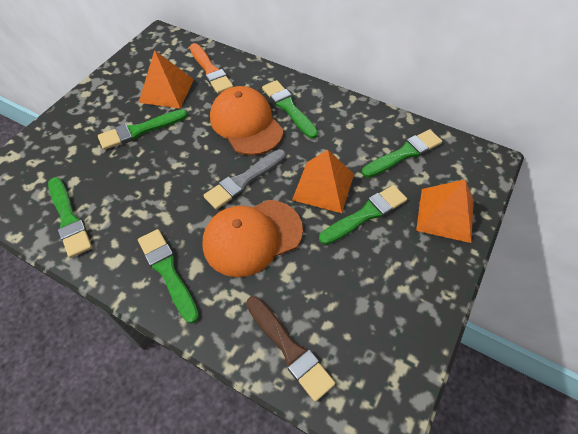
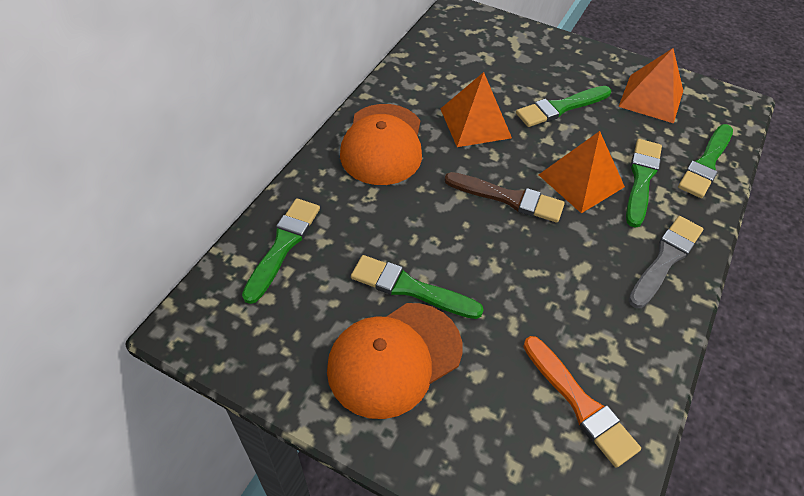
green brush: [48,177,92,258] [98,109,187,150] [138,229,199,323] [262,80,318,139] [319,185,407,245] [362,129,442,178] = 6 -> [242,198,320,304] [351,255,484,319] [516,86,611,127] [626,139,662,228] [678,124,733,198] = 5

